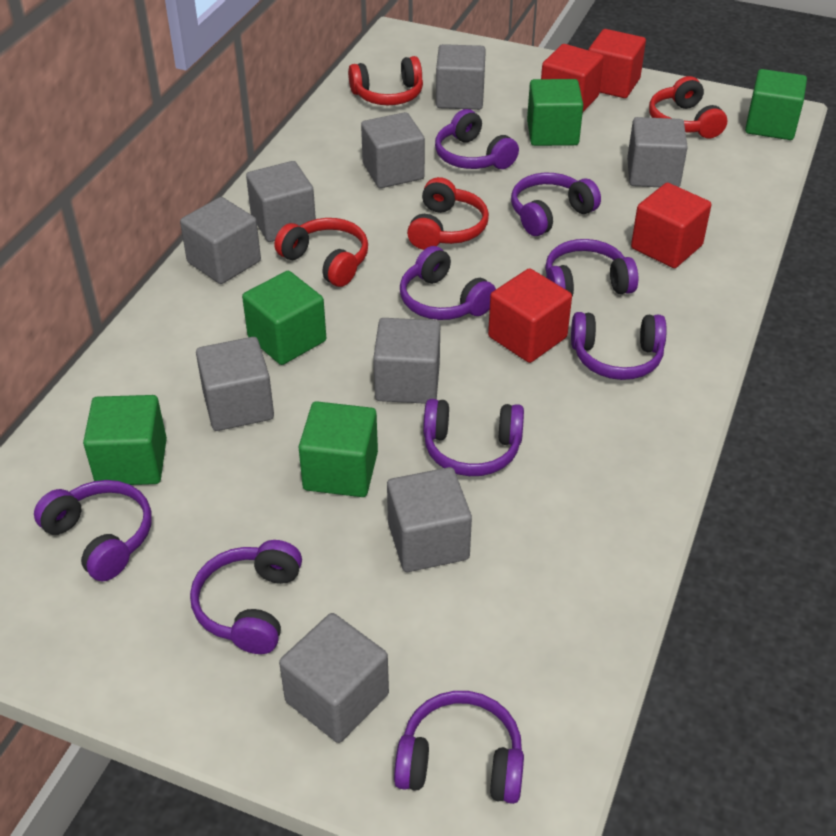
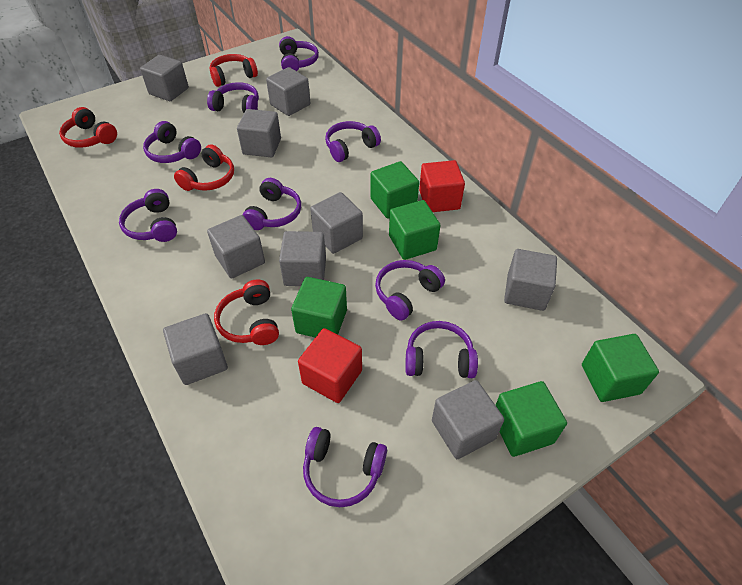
red cube: [488,268,572,363] [541,44,604,112] [588,29,646,98] [631,183,711,268] = 4 -> [298,328,362,403] [419,160,465,212] = 2

